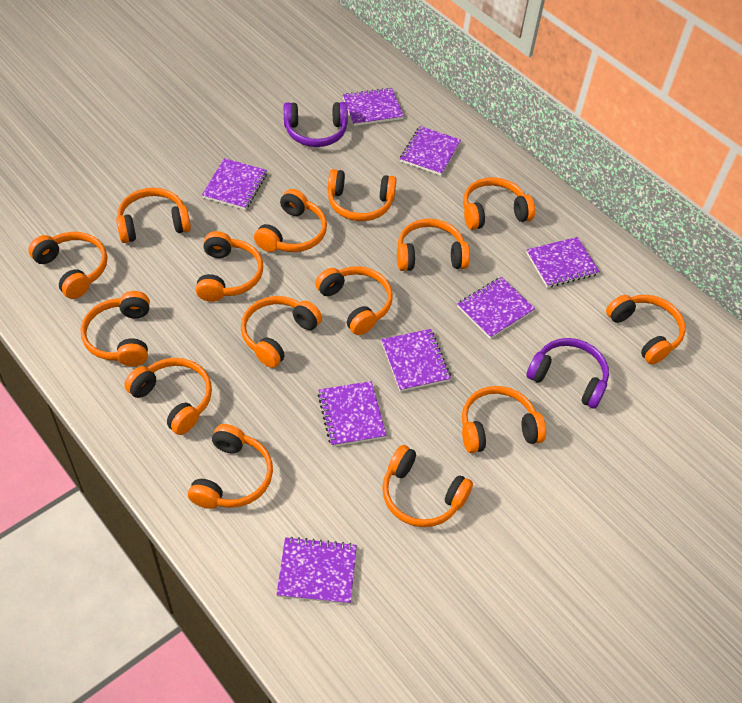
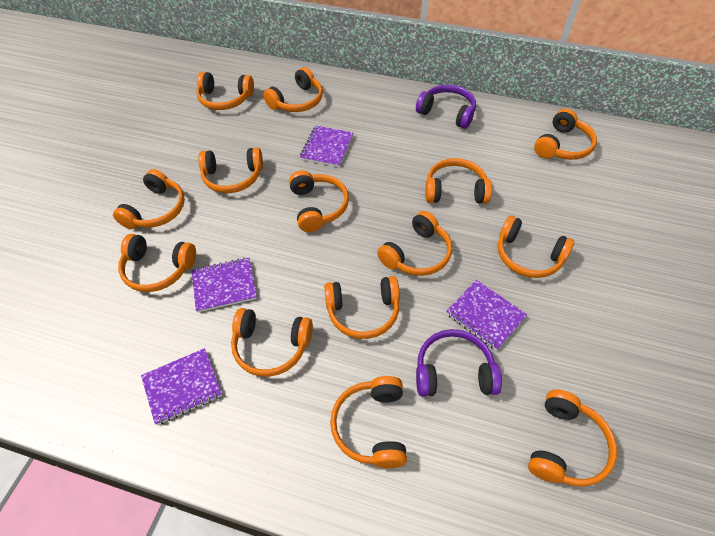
orange headphones: [28,232,107,299] [81,291,150,366] [116,188,191,243] [124,358,212,435] [188,424,273,509] [196,231,263,302] [241,296,322,368] [254,189,327,252] [315,266,393,335] [328,169,397,221] [382,445,473,527] [397,219,470,271] [462,386,546,453] [463,177,535,230] [606,295,686,364] = 15 -> [113,169,185,229] [118,234,196,292] [196,72,254,110] [198,147,263,193] [231,308,313,377] [263,67,323,112] [289,170,349,232] [324,276,400,339] [330,376,407,468] [377,211,452,276] [425,158,492,204] [498,215,574,278] [528,389,617,487] [534,109,597,160] = 14
purple notebook: [202,158,267,210] [276,537,357,604] [318,381,387,447] [343,88,404,126] [381,329,451,392] [400,126,461,176] [457,277,535,339] [526,237,600,288] = 8 -> [141,348,222,425] [192,258,257,312] [300,126,353,167] [446,280,527,351] = 4

